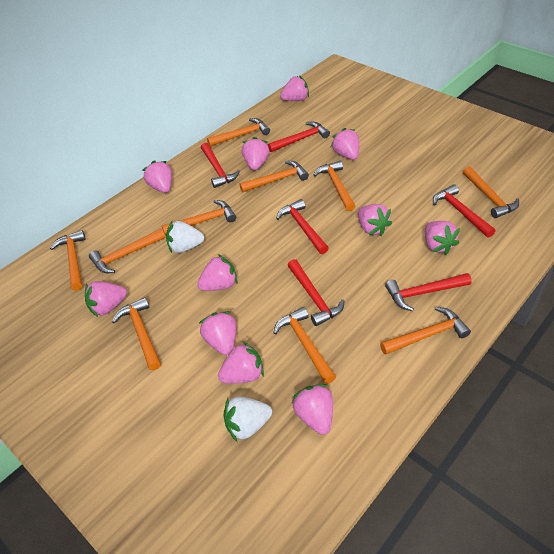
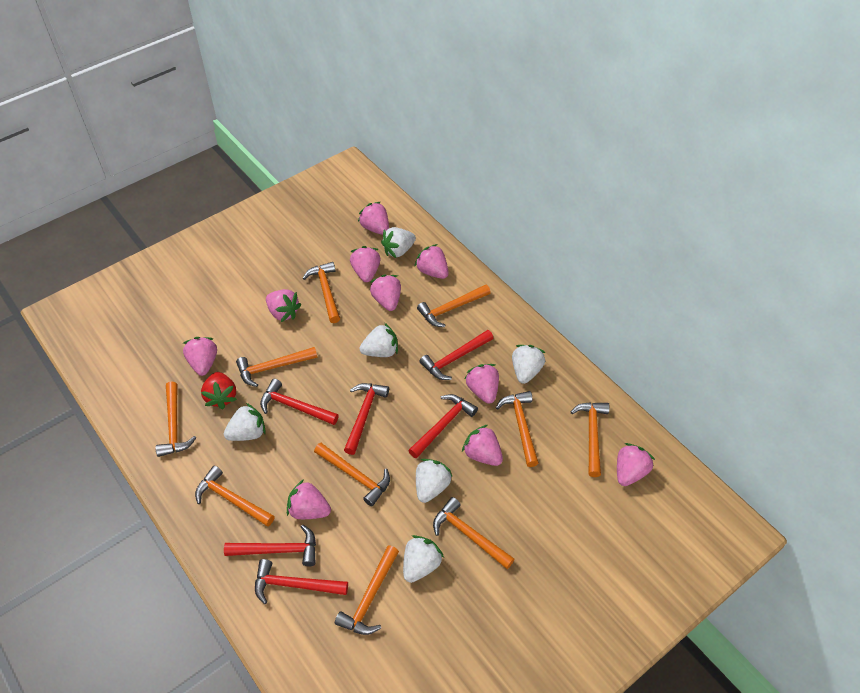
pink strawberry: [85,281,127,317] [142,161,172,193] [197,254,238,291] [199,311,237,355] [218,341,264,383] [242,137,269,170] [280,76,309,101] [291,384,333,435] [331,128,359,160] [358,204,392,236] [425,221,460,255] = 11 -> [183,337,217,376] [266,289,302,322] [287,479,331,519] [350,246,381,282] [358,202,389,235] [370,274,401,311] [414,244,449,279] [462,425,503,466] [465,364,499,404] [617,443,655,486] = 10
red strawberry: none = 0 -> [201,372,237,409] = 1
white strawberry: [166,221,204,253] [224,396,272,442] = 2 -> [224,403,266,441] [359,323,398,357] [381,227,416,258] [403,535,444,583] [416,459,453,503] [512,345,546,384] = 6

